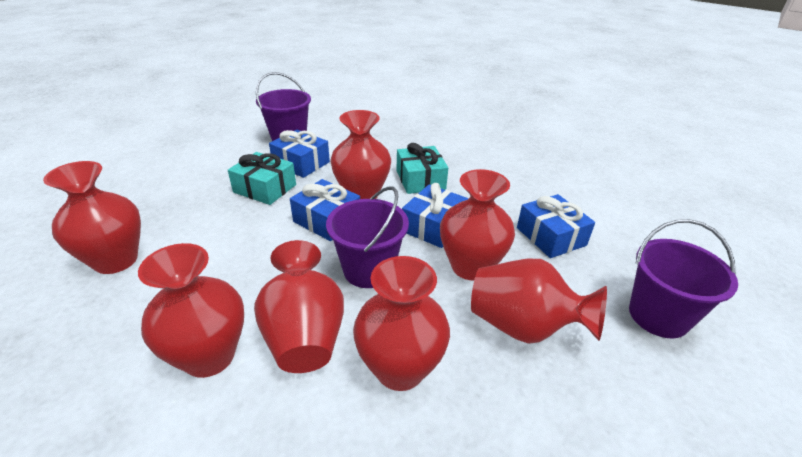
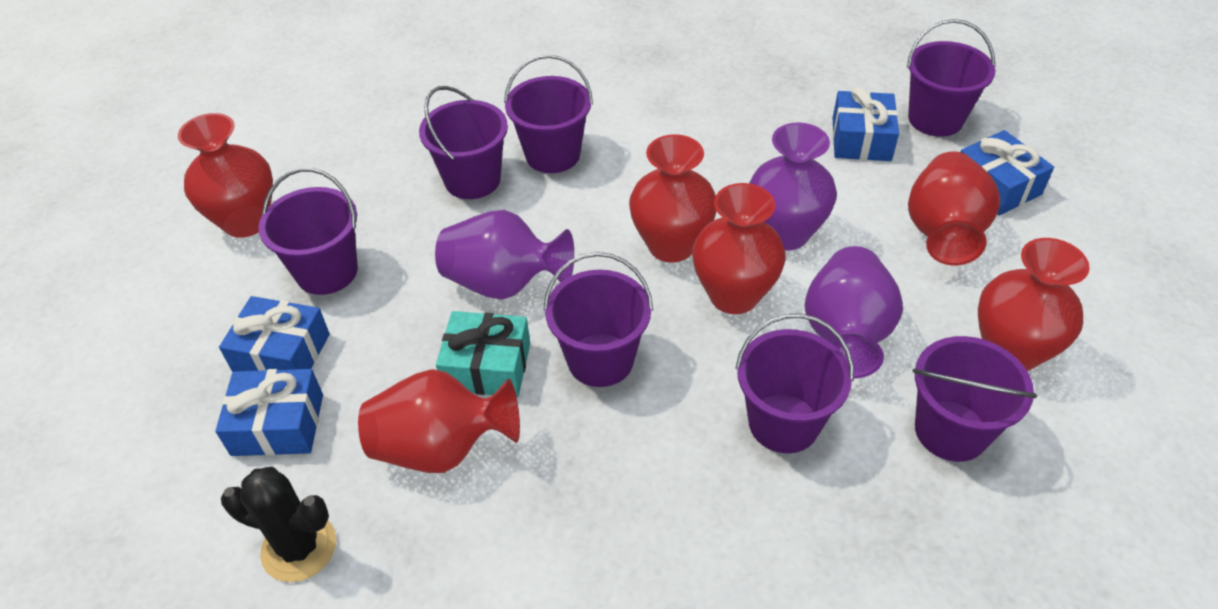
black cactus: none = 0 -> [221,467,336,582] = 1
purple bucket: [256,72,311,141] [326,186,409,288] [629,219,738,338] = 3 -> [259,168,358,295] [419,86,508,199] [504,55,593,173] [543,252,653,387] [735,313,854,453] [907,19,995,137] [912,336,1037,462] = 7
purple vase: none = 0 -> [435,210,574,300] [749,123,837,250] [804,246,903,378] = 3
red vase: [43,161,141,274] [138,243,244,378] [254,240,344,373] [330,110,391,199] [353,256,450,391] [440,169,515,281] [471,258,607,344] = 7 -> [178,113,273,238] [358,369,520,473] [629,134,717,263] [692,183,786,314] [908,151,1000,266] [978,238,1090,371] = 6
turquoise gift: [228,152,296,205] [397,143,448,194] = 2 -> [436,311,530,397] = 1

